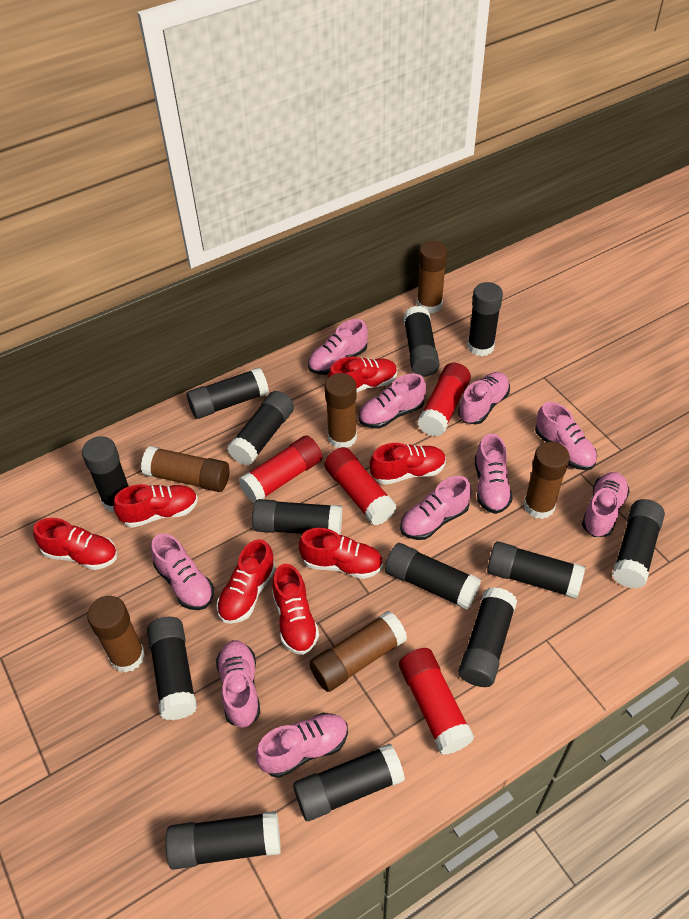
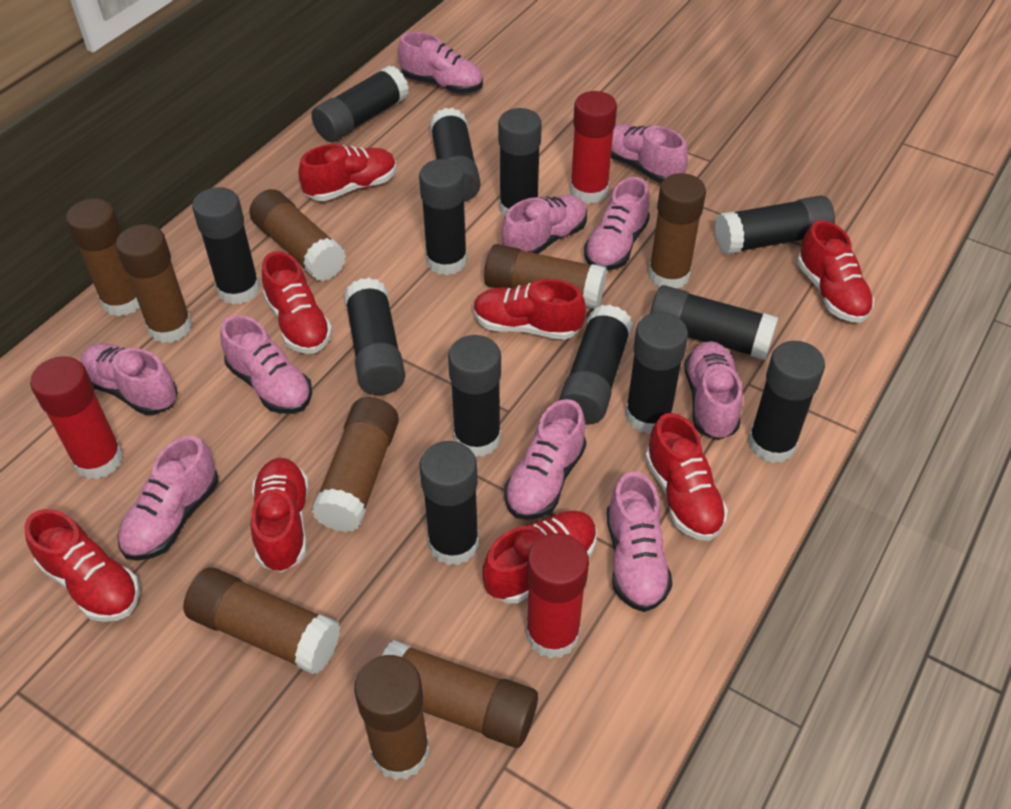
brown glue stick: [87,596,145,673] [141,446,229,492] [309,611,407,692] [325,373,357,448] [417,241,447,313] [524,442,570,519] = 6 -> [66,199,140,316] [116,224,192,343] [183,567,340,674] [249,189,346,281] [312,397,399,532] [354,655,429,780] [382,640,538,748] [484,244,607,308] [648,173,706,288] = 9
red glue stick: [239,436,322,504] [324,447,396,525] [399,648,474,755] [417,363,471,436] = 4 -> [30,356,123,479] [526,533,589,659] [570,91,617,204] = 3
red shoe: [33,518,117,570] [113,484,198,528] [217,539,276,624] [272,564,319,655] [299,528,383,579] [328,357,397,393] [370,443,446,485] = 7 -> [24,509,140,622] [251,458,309,572] [262,251,332,354] [298,144,396,201] [473,279,586,340] [483,511,597,603] [645,413,728,541] [797,220,875,323] = 8

